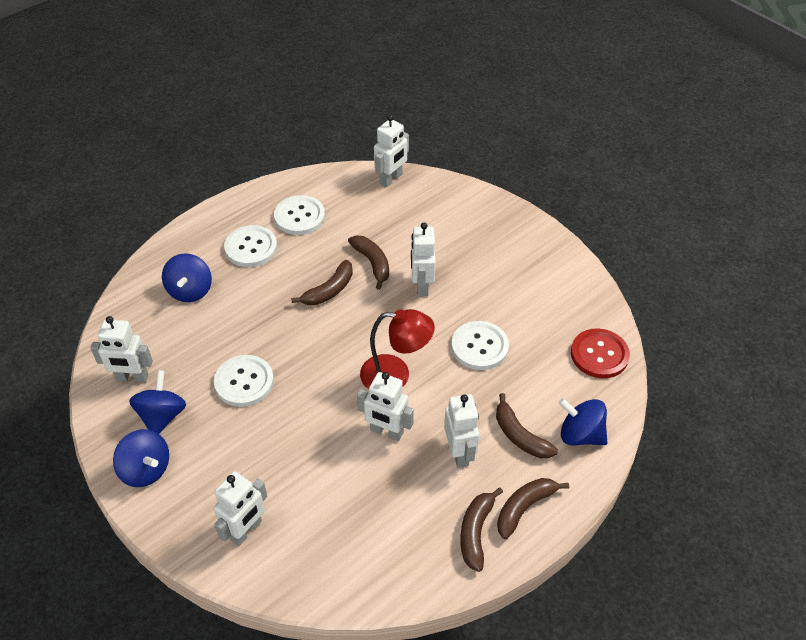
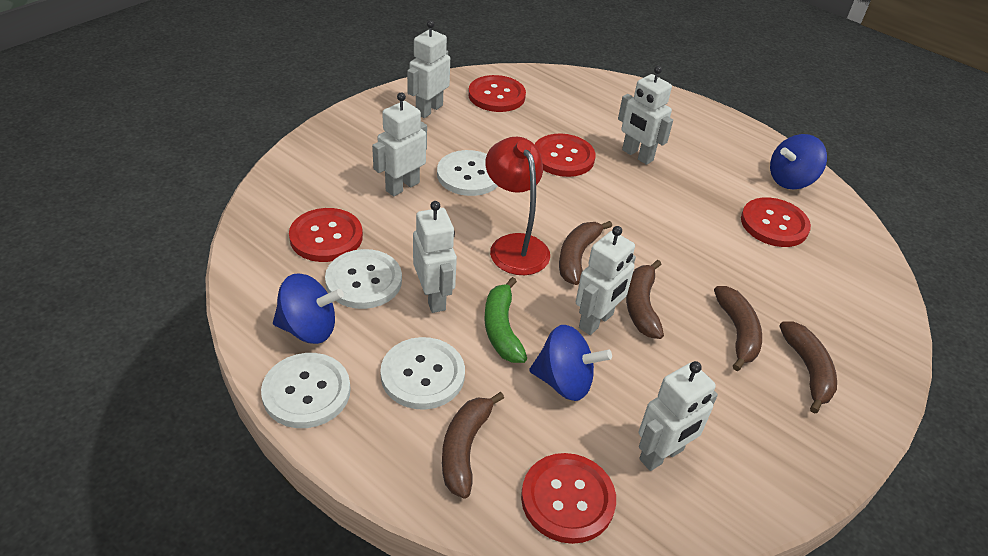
blue spinning top: [113,429,169,487] [129,370,186,434] [162,253,212,302] [559,398,607,445] = 4 -> [273,273,344,344] [529,325,612,401] [770,134,827,189] = 3
green banana: none = 0 -> [484,277,527,363] = 1
red button: [571,328,630,378] = 1 -> [289,208,363,262] [468,75,526,112] [521,453,616,544] [535,134,595,177] [741,197,811,247] = 5

